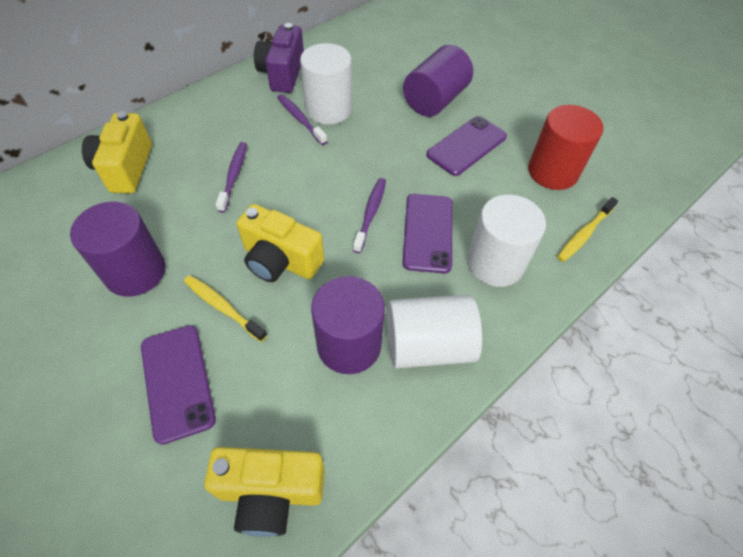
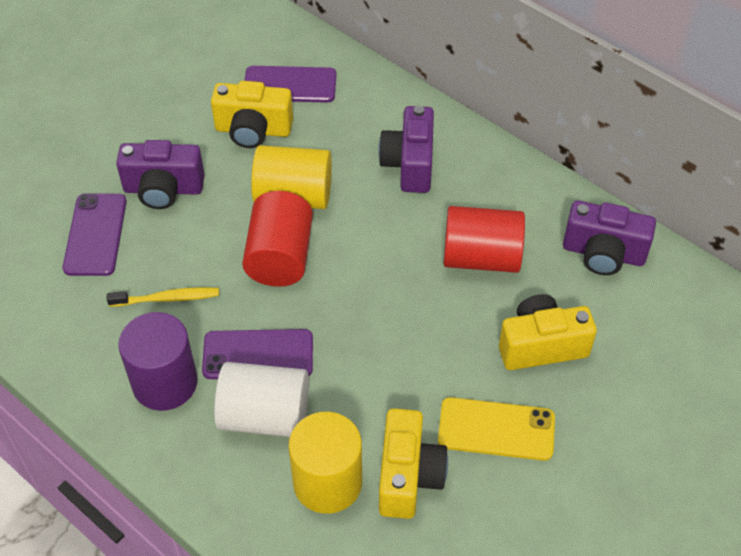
purple camera: [254,23,304,93] = 1 -> [116,140,205,209] [378,106,434,193] [563,200,656,275] = 3
purple cylinder: [70,201,166,297] [311,276,385,374] [403,45,473,117] = 3 -> [118,312,198,411] = 1
purple toothbrush: [216,142,247,213] [277,94,327,145] [353,178,386,253] = 3 -> none = 0
red cylinder: [528,105,604,190] = 1 -> [242,191,313,287] [444,206,525,273] = 2
white cylinder: [300,43,352,124] [387,295,482,368] [467,195,546,287] = 3 -> [214,362,309,437] = 1
yellow cylinder: none = 0 -> [251,145,332,209] [288,412,362,514] = 2
yellow phone: none = 0 -> [438,397,555,461] = 1
yellow toothbrush: [184,275,267,342] [557,197,618,262] = 2 -> [107,287,219,307] = 1

